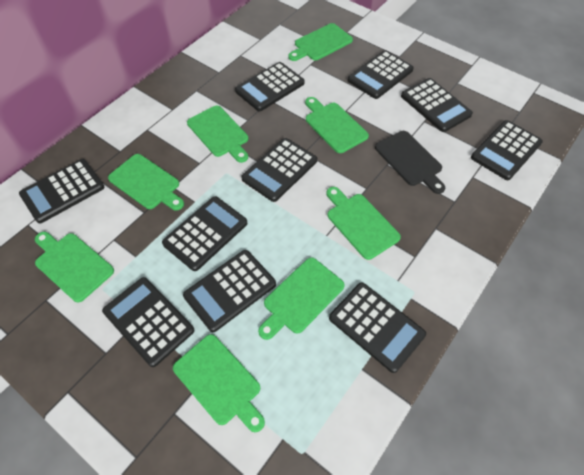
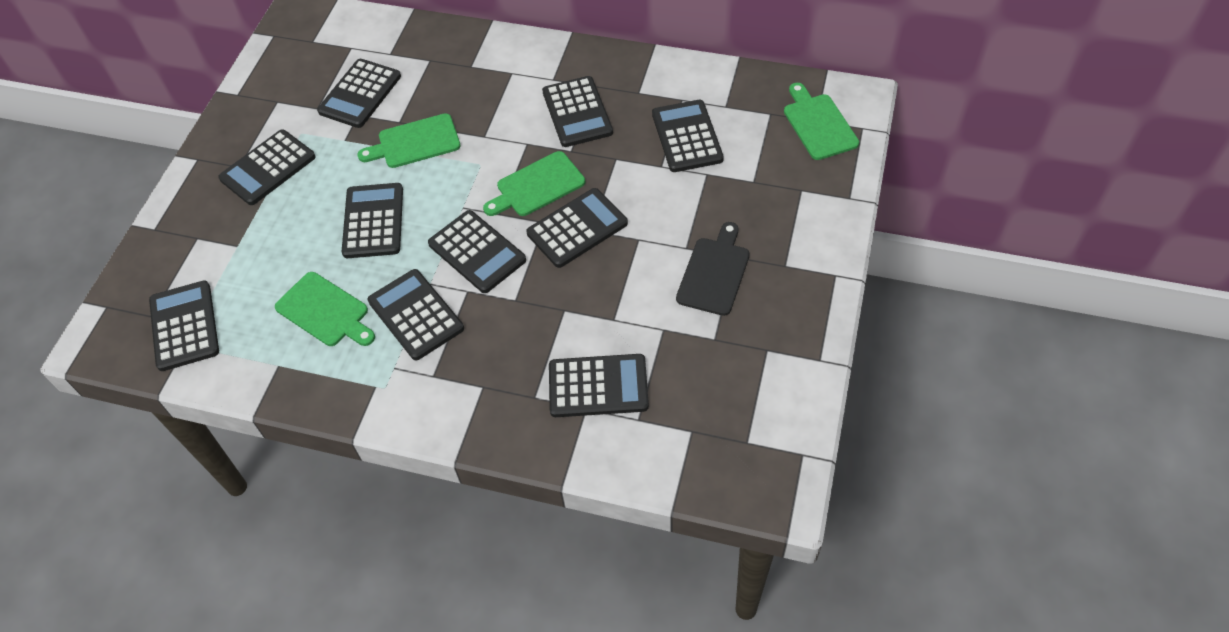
green cutting board: [35,232,114,302] [108,154,184,211] [173,334,265,432] [187,106,248,163] [258,257,345,340] [288,23,353,61] [305,97,369,153] [326,187,401,260] = 8 -> [275,272,375,346] [358,113,461,168] [483,151,585,216] [784,83,859,160] = 4

